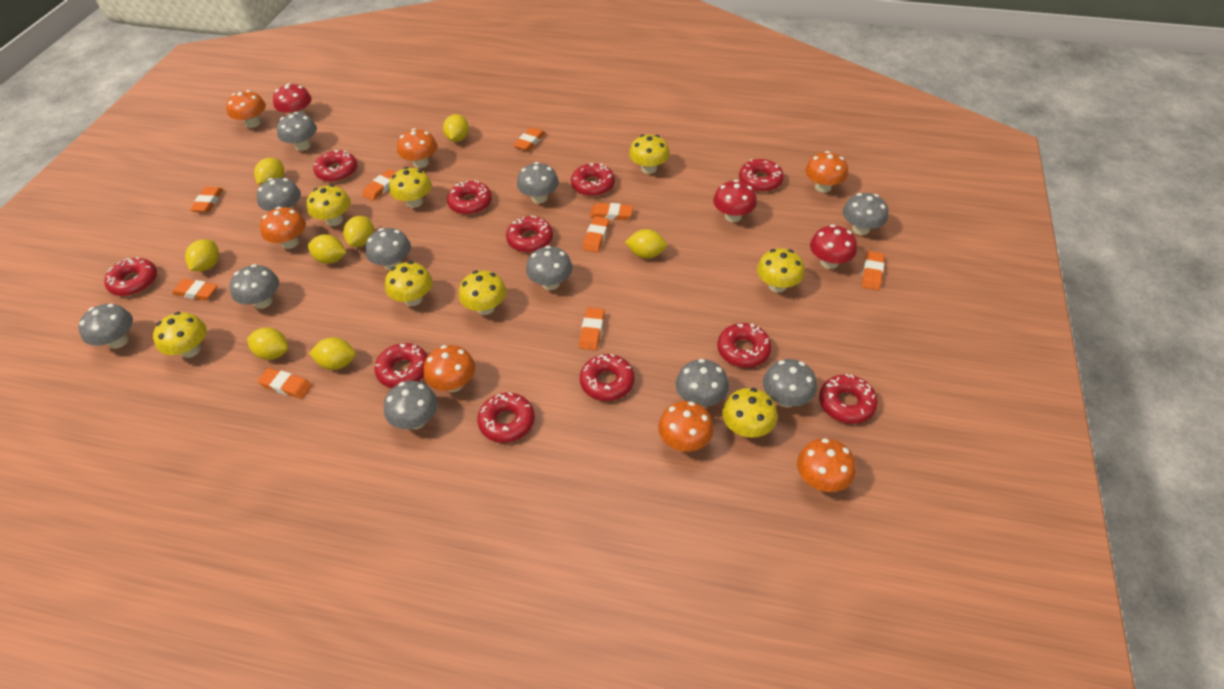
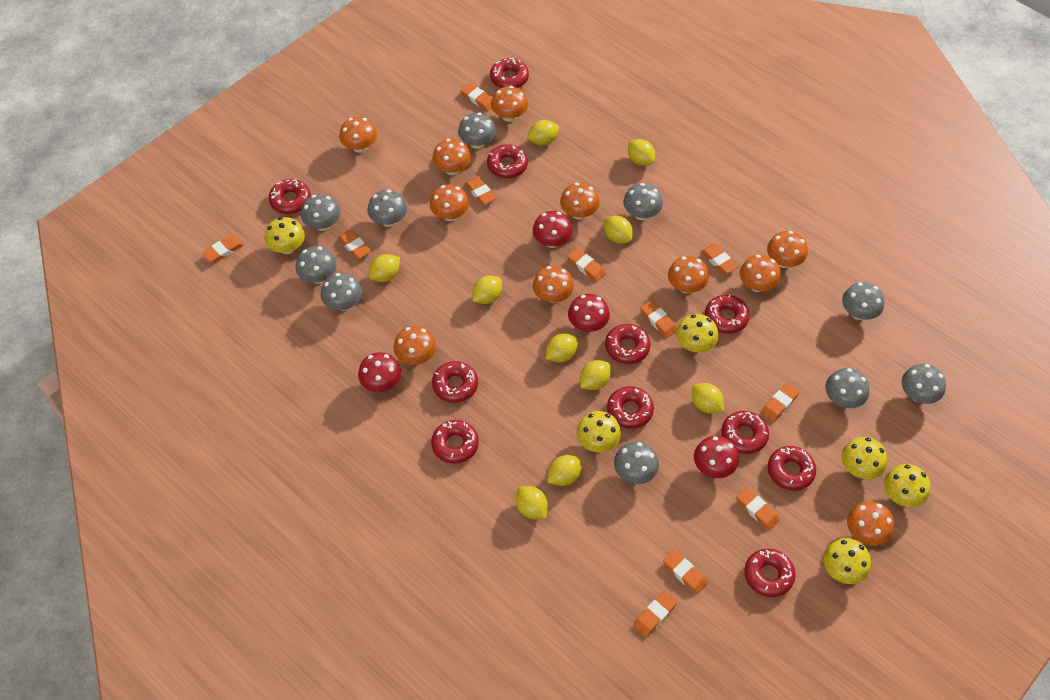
grey mushroom: [78,304,133,349] [230,264,279,309] [257,178,301,211] [277,112,317,151] [365,228,411,270] [384,381,438,429] [517,162,559,203] [526,246,573,290] [676,359,729,407] [763,359,817,407] [843,193,888,235] = 11 -> [296,246,336,284] [301,194,341,231] [321,273,362,311] [367,190,407,227] [458,112,496,149] [614,442,659,484] [623,183,663,220] [825,368,869,408] [842,282,884,320] [901,364,946,404] = 10
orange eraser: [172,279,218,301] [190,187,223,212] [258,368,312,399] [362,169,396,201] [513,127,545,151] [579,308,605,350] [583,216,610,253] [590,203,633,220] [862,251,885,290] = 9 -> [202,235,244,263] [338,230,371,259] [460,83,493,111] [465,177,496,205] [567,248,606,282] [633,591,677,637] [640,300,677,338] [663,550,708,594] [701,244,738,274] [736,487,779,530] [761,383,800,422] = 11
orange mushroom: [226,90,266,128] [260,207,306,249] [397,128,437,168] [424,345,475,392] [658,401,714,452] [797,438,856,492] [805,151,848,193] = 7 -> [339,117,377,153] [394,326,436,365] [430,184,469,221] [432,139,471,175] [491,86,528,122] [533,266,574,303] [560,183,600,220] [668,256,709,294] [740,255,781,292] [767,231,808,268] [847,501,894,546] = 11
red mushroom: [273,83,312,115] [713,180,757,222] [810,224,857,269] = 3 -> [358,352,401,392] [533,211,573,248] [568,294,610,332] [694,436,739,478] = 4
yellow lemon: [185,239,219,271] [247,327,288,360] [254,158,284,185] [308,234,346,264] [309,337,356,370] [343,216,374,247] [443,114,469,142] [625,229,667,259] = 8 -> [369,254,400,282] [472,275,502,304] [516,486,548,519] [527,120,559,145] [546,333,578,363] [547,455,582,486] [580,360,611,390] [604,216,633,243] [628,139,655,166] [692,383,724,414] = 10
yellow mushroom: [153,312,207,358] [307,185,351,226] [385,261,432,306] [389,167,432,208] [459,270,506,315] [629,134,670,174] [722,388,777,438] [757,248,805,293] = 8 -> [264,217,305,254] [577,411,621,453] [676,314,719,353] [823,538,871,584] [842,437,887,479] [884,464,931,507] = 6

